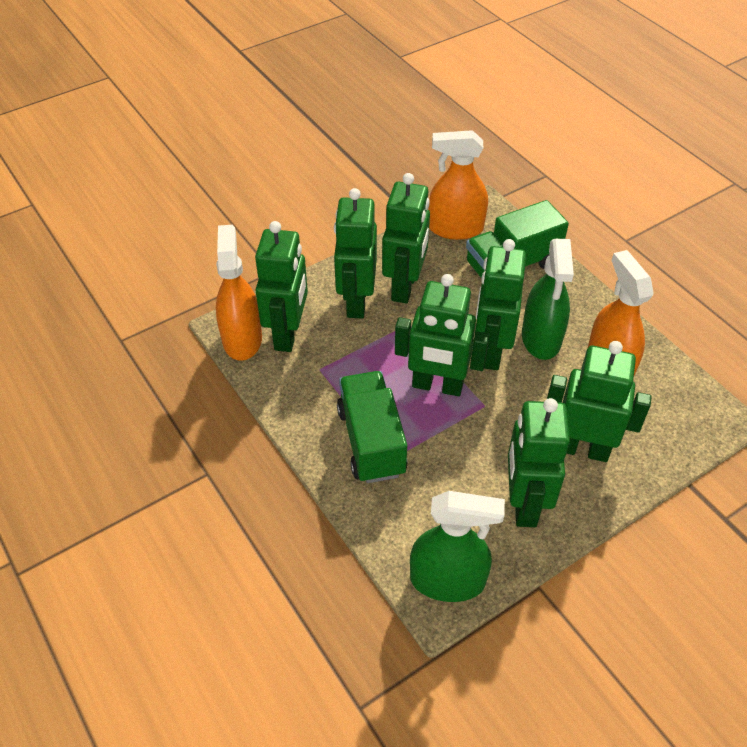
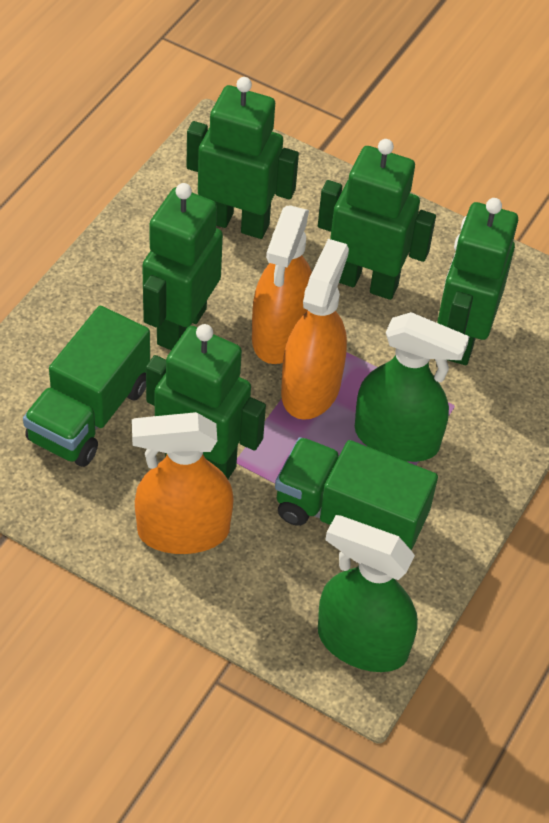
green robot: [255,221,308,352] [334,188,377,319] [382,173,430,304] [395,274,489,396] [475,239,526,370] [508,398,570,527] [547,341,651,462] = 7 -> [142,183,223,350] [146,324,266,479] [187,77,299,239] [318,139,436,300] [438,198,518,365] = 5

